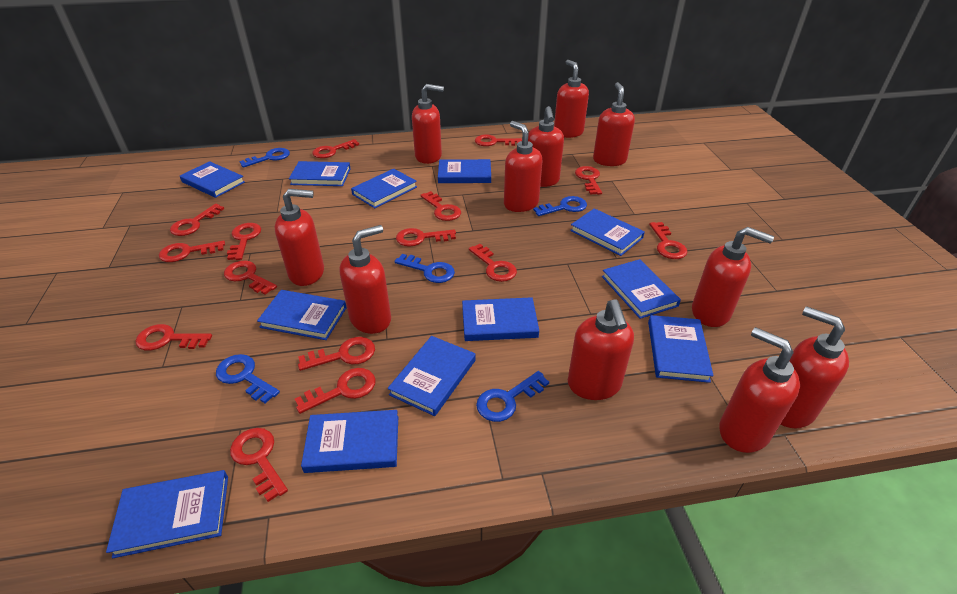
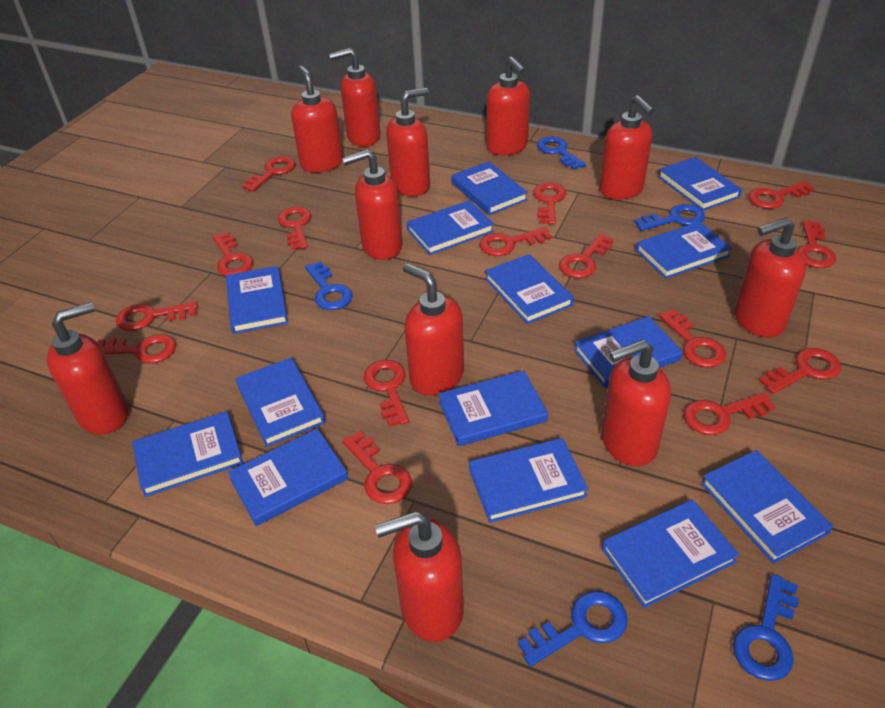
blue book: [106,470,228,558] [180,161,245,198] [257,290,347,340] [289,161,351,186] [301,410,398,473] [351,168,417,208] [388,336,476,416] [438,159,491,183] [462,297,539,341] [570,208,645,256] [602,259,681,319] [648,315,714,383] = 12 -> [132,411,243,497] [226,266,288,334] [228,429,348,526] [235,358,325,447] [406,200,494,255] [438,370,548,446] [451,162,528,215] [469,438,588,523] [485,254,574,324] [574,316,683,388] [602,499,739,608] [636,221,732,279] [658,157,742,211] [701,450,833,564] = 14

